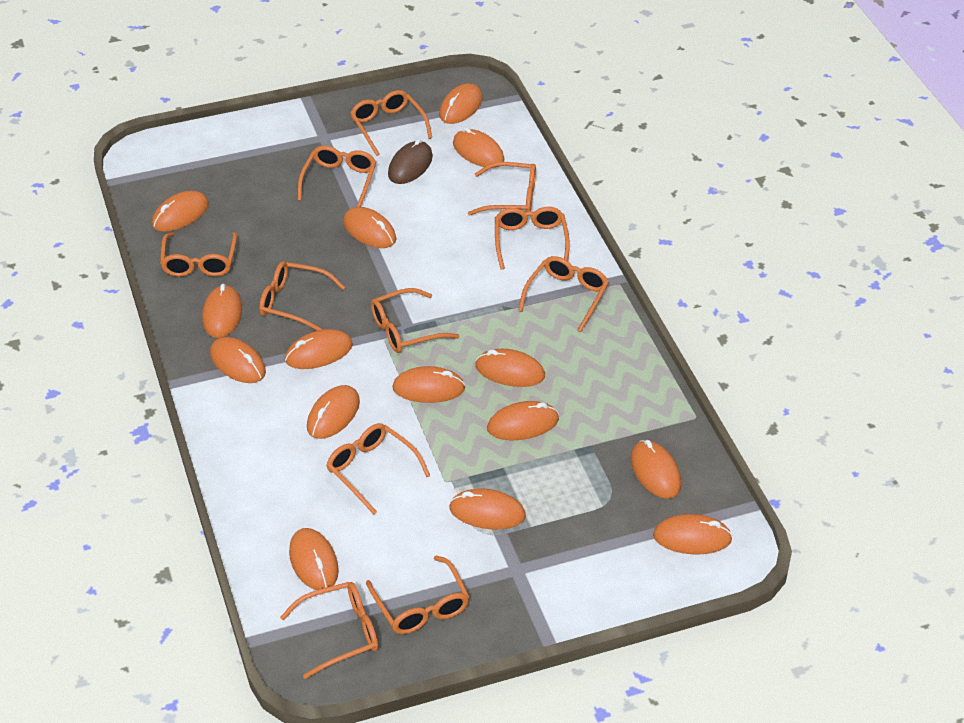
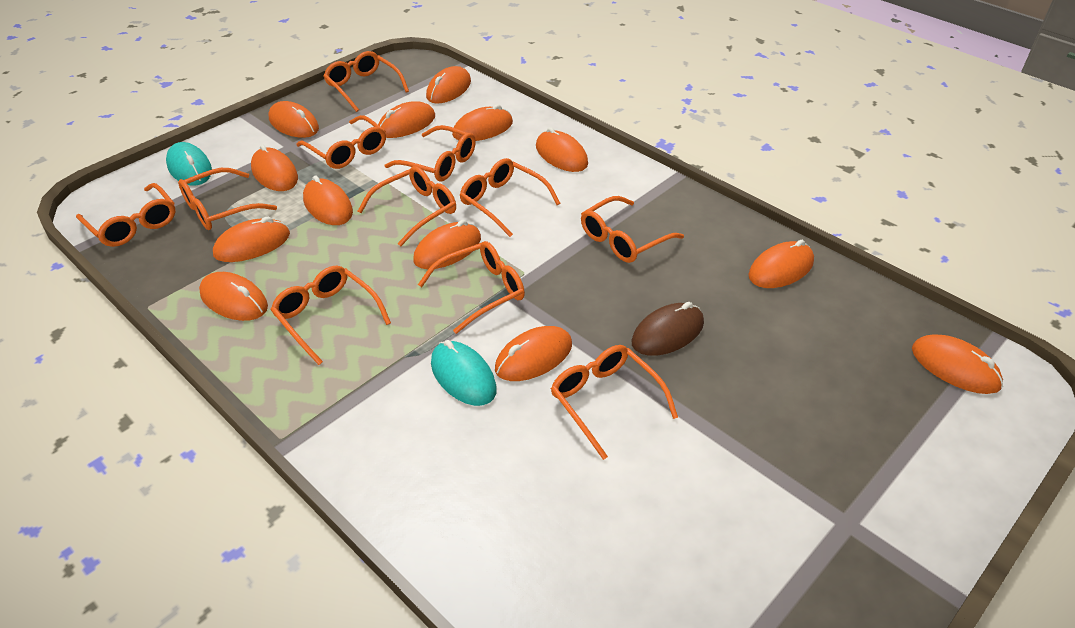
orange mouse: [152,191,209,232] [202,284,242,338] [210,337,266,383] [285,329,353,369] [289,528,339,590] [307,385,360,439] [343,207,396,248] [392,366,466,403] [439,83,483,124] [449,488,526,529] [453,127,504,168] [475,349,545,387] [487,401,559,440] [630,440,681,499] [653,514,733,554] = 15 -> [199,272,268,321] [213,217,290,262] [251,144,298,191] [269,101,319,138] [303,175,353,225] [378,101,435,138] [413,220,481,269] [426,66,471,104] [452,104,513,141] [495,326,572,381] [536,127,588,172] [748,240,814,288] [912,334,1003,394] = 13
turquoise mouse: none = 0 -> [166,142,212,185] [431,340,497,406] = 2

